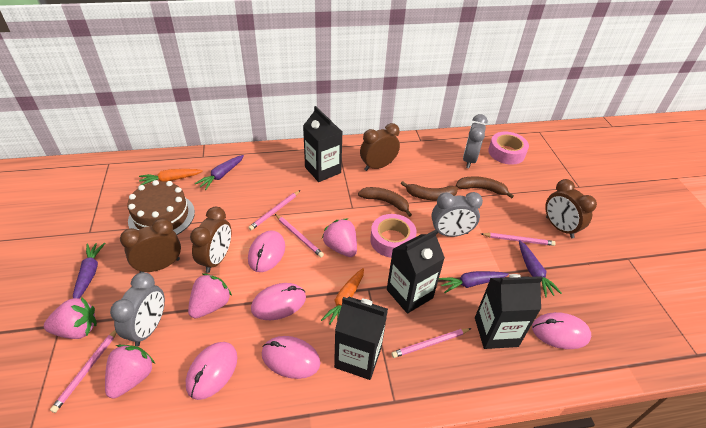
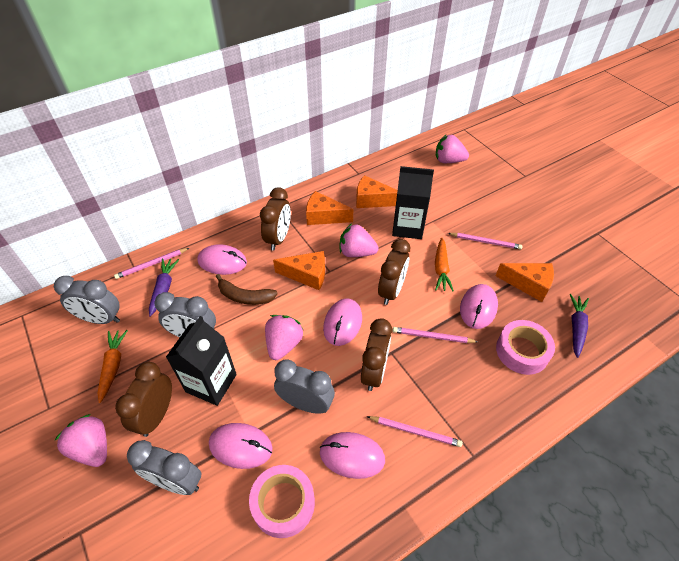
black carton: [303,106,342,182] [334,297,388,380] [387,230,445,314] [475,274,543,349] = 4 -> [166,316,237,406] [392,166,434,239] = 2
brown banana: [358,187,412,217] [401,181,458,200] [456,176,514,199] = 3 -> [216,274,278,305] = 1
brown cake: [127,180,195,235] = 1 -> none = 0
grey clock: [110,272,165,346] [431,192,483,237] [463,114,488,168] = 3 -> [54,276,120,324] [127,440,202,495] [154,292,216,337] [274,360,335,414] = 4
orange cheese: none = 0 -> [273,251,325,290] [306,191,353,225] [356,175,398,208] [495,263,554,302] = 4
pink pencil: [50,330,116,413] [248,190,300,230] [275,214,324,257] [391,328,472,358] [481,233,556,246] = 5 -> [114,248,189,279] [367,416,463,447] [392,327,478,343] [448,233,523,250] = 4
purple carrot: [73,243,105,299] [195,155,244,190] [439,271,509,293] [519,240,562,297] = 4 -> [149,259,179,317] [570,294,589,358] = 2

